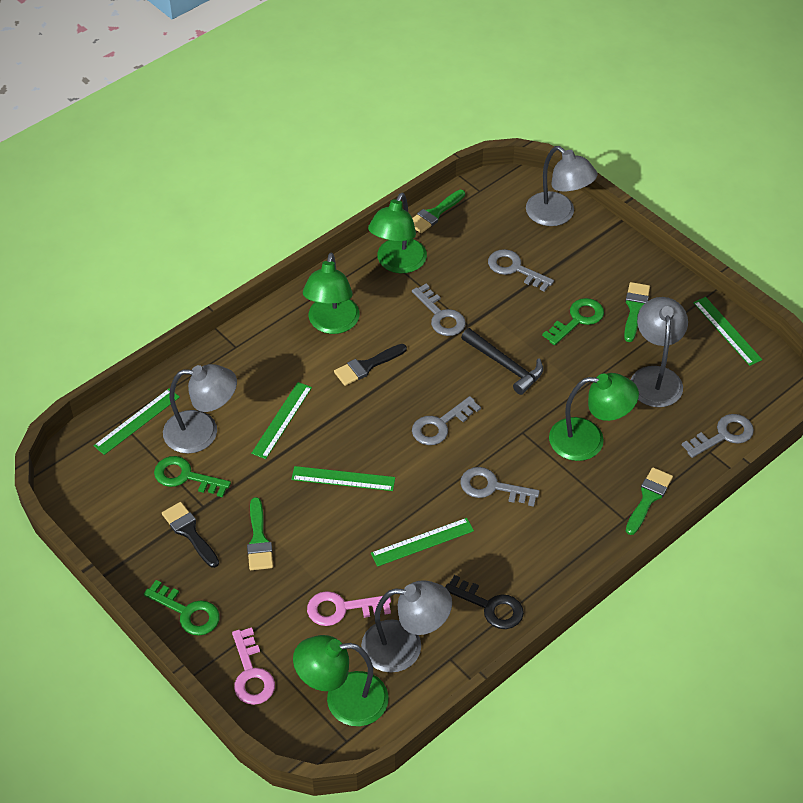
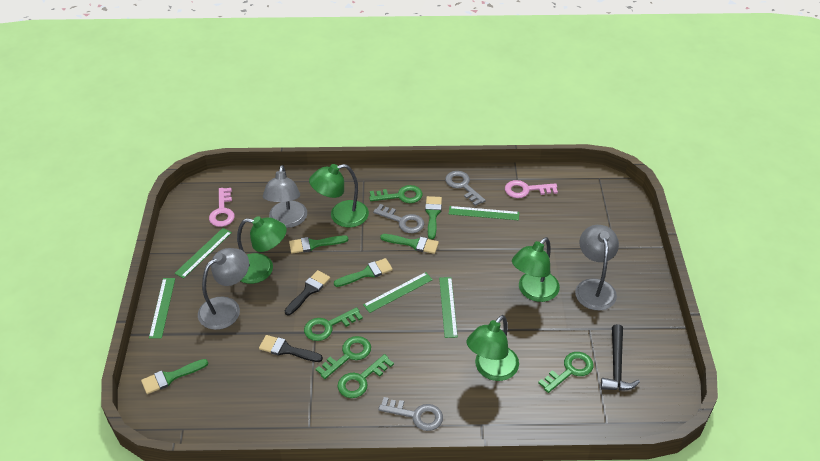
black key: [445,575,524,629] = 1 -> none = 0
green brush: [247,497,273,570] [412,190,465,233] [624,282,650,342] [626,467,673,535] = 4 -> [141,359,208,394] [289,235,348,254] [334,258,393,287] [380,234,439,254] [425,196,442,239] = 5
green key: [144,580,220,636] [154,456,231,497] [542,298,604,345] = 3 -> [304,307,363,341] [316,336,371,379] [337,354,394,398] [369,185,423,203] [538,352,593,393] = 5
grey key: [412,284,466,336] [412,396,481,445] [460,467,540,507] [488,249,554,292] [682,414,754,458] = 5 -> [373,204,424,233] [378,397,443,431] [445,171,486,206] = 3
grey lamp: [163,364,237,453] [361,580,452,673] [526,146,598,226] [631,297,688,407] = 4 -> [198,248,249,330] [263,165,307,228] [575,225,619,311] = 3

